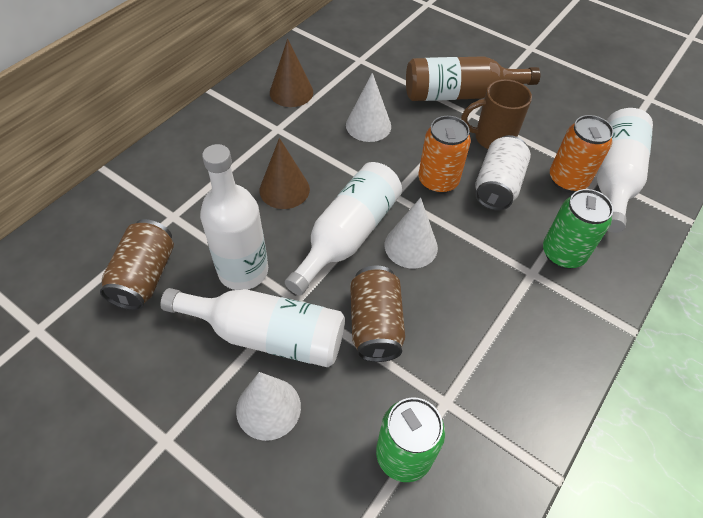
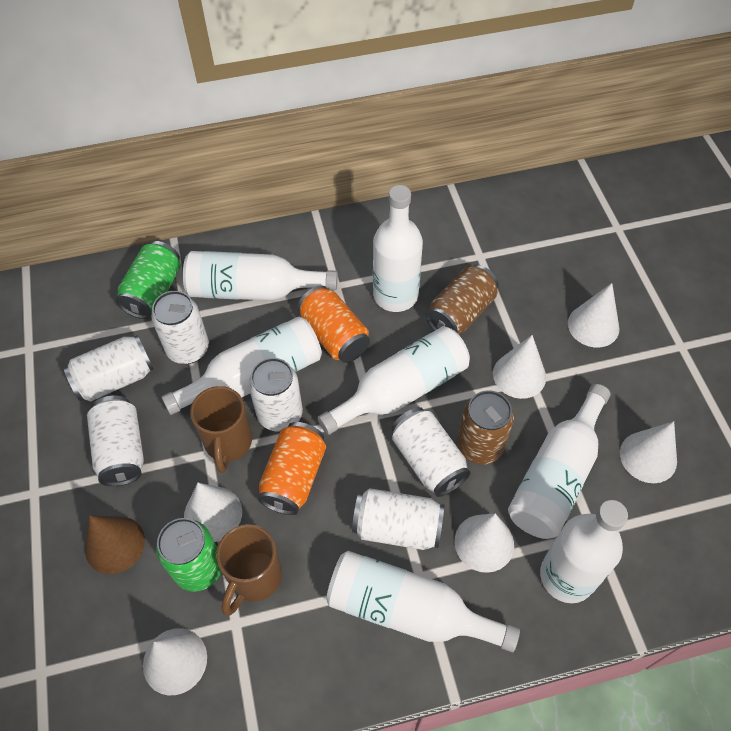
brown bottle: [406,56,540,101] = 1 -> none = 0
brown cone: [260,138,310,209] [270,39,313,107] = 2 -> [85,515,145,574] = 1
brown mug: [461,79,532,149] = 1 -> [190,386,252,473] [216,524,282,616] = 2
white bottle: [161,288,345,367] [200,144,268,290] [285,162,402,296] [596,108,653,233] = 4 -> [161,316,322,415] [183,251,338,301] [318,326,470,435] [326,551,520,652] [373,185,423,312] [508,384,610,539] [540,500,628,603] = 7
white can: [475,135,531,210] = 1 -> [63,335,154,402] [87,396,144,486] [151,291,209,364] [249,358,303,432] [352,488,444,550] [392,407,470,497] = 6
white cone: [236,372,301,441] [346,73,391,142] [385,198,438,269] = 3 -> [143,628,207,695] [184,483,242,542] [454,513,514,573] [493,335,546,399] [568,283,620,347] [620,421,677,483] = 6

